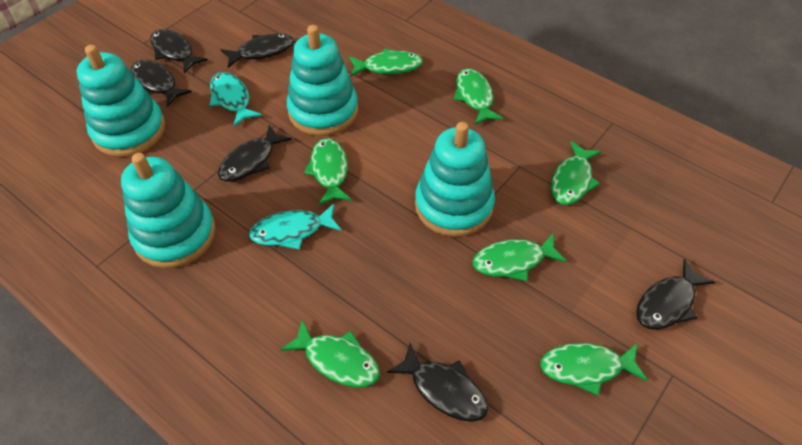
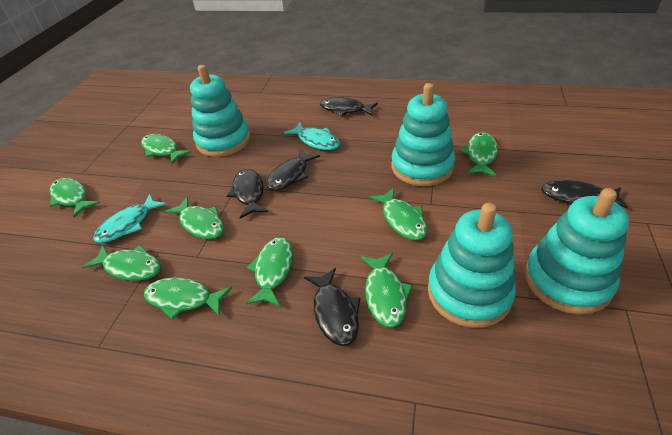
black fish: [131,60,192,107] [150,29,208,73] [218,125,292,182] [221,33,294,68] [387,343,488,422] [636,259,715,330] = 6 -> [227,169,268,219] [266,149,320,191] [304,268,360,346] [320,97,378,116] [541,180,628,208] = 5
green fish: [280,320,380,387] [304,138,352,205] [349,48,423,76] [454,69,504,125] [473,233,567,281] [540,343,648,396] [551,141,602,205] = 7 -> [50,178,100,217] [83,245,161,281] [141,134,191,164] [144,277,232,320] [164,196,224,239] [246,237,293,306] [361,253,412,328] [369,188,428,240] [460,132,498,176] = 9

